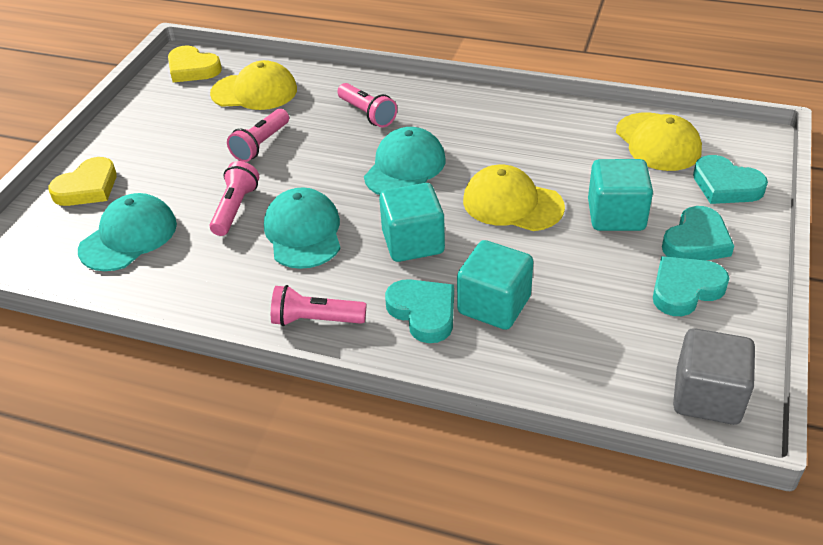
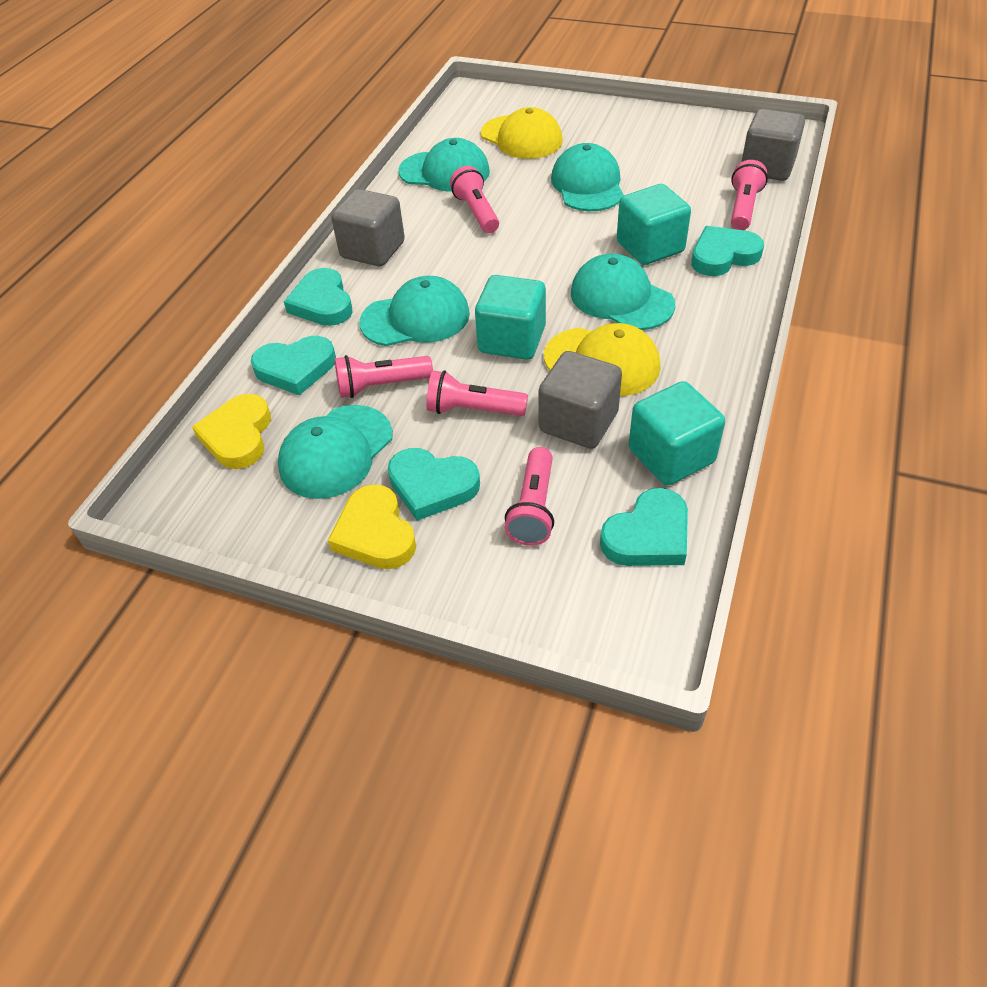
grey cube: [673,328,755,425] = 1 -> [331,189,405,266] [538,351,622,449] [741,109,805,181] = 3
pink flashlight: [210,161,259,236] [227,109,289,162] [271,285,366,326] [337,83,397,127] = 4 -> [335,355,433,398] [426,370,528,416] [450,166,499,233] [505,447,554,546] [731,160,768,230] = 5
turquoise cap: [78,193,177,271] [264,187,340,269] [364,127,446,195] = 3 -> [278,405,393,499] [359,276,470,346] [398,138,490,192] [551,143,624,211] [571,254,675,330] = 5
turquoise heart: [385,279,454,343] [653,256,730,316] [662,206,734,260] [693,155,768,204] = 4 -> [251,336,336,395] [284,268,352,326] [388,448,480,521] [600,488,688,566] [691,226,764,276] = 5
yellow cap: [210,60,297,110] [463,165,565,231] [616,112,702,171] = 3 -> [481,107,563,159] [544,323,661,396] = 2

